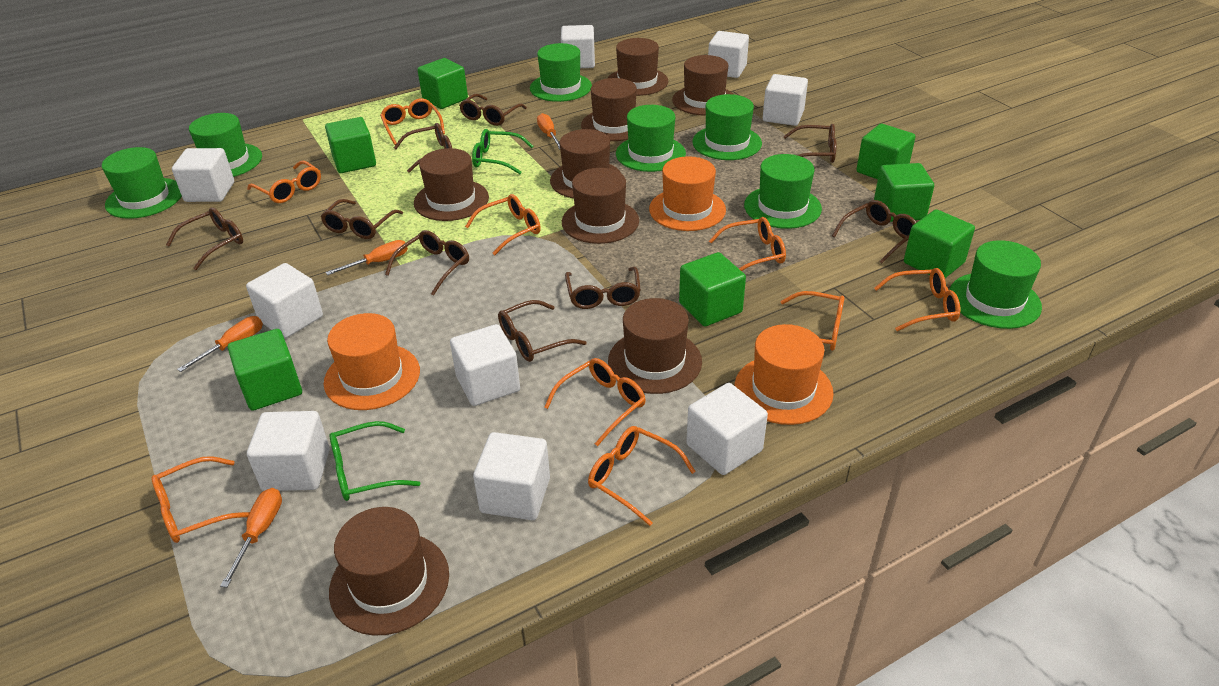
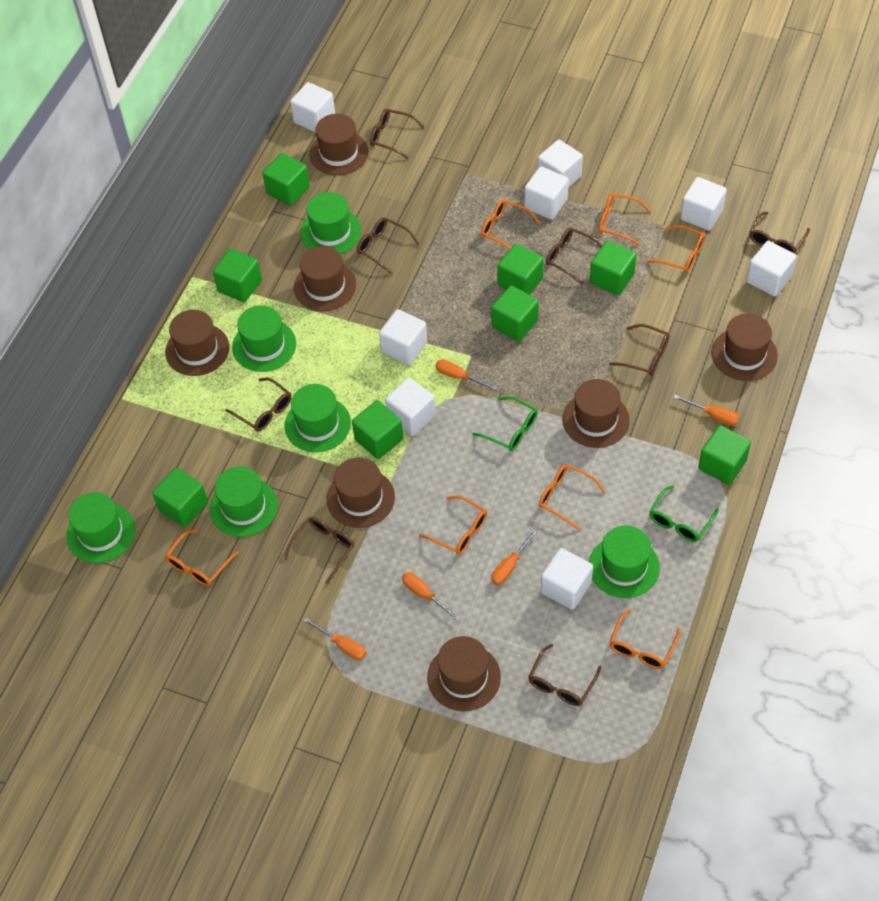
brown glasses: [166,207,243,270] [321,199,403,239] [385,230,469,296] [394,123,452,173] [459,94,527,126] [498,300,587,362] [565,267,641,309] [783,124,837,163] [832,200,917,263] = 9 -> [226,378,291,431] [284,517,354,584] [357,217,419,275] [370,109,424,159] [528,644,602,706] [546,227,602,285] [609,324,670,376] [749,212,810,254] = 8
brown hat: [329,507,449,636] [414,148,489,221] [550,129,622,199] [562,168,639,244] [581,78,637,141] [607,38,668,96] [608,298,702,394] [672,55,734,116] = 8 -> [165,310,229,376] [294,246,356,311] [309,114,368,175] [327,457,395,528] [427,636,501,711] [563,379,630,448] [712,313,778,381] = 7
green cube: [228,329,302,411] [325,117,376,173] [417,58,468,109] [679,252,746,327] [856,124,916,179] [874,163,934,222] [904,209,975,278] = 7 -> [152,468,208,527] [213,248,262,302] [262,153,310,206] [352,400,403,459] [491,285,539,342] [497,244,544,295] [590,241,636,295] [698,425,751,485] = 8
green hat: [102,147,182,219] [189,113,262,177] [530,43,592,102] [616,105,686,172] [692,94,762,160] [744,154,822,229] [949,240,1042,329] = 7 -> [66,492,135,563] [210,466,278,537] [232,305,296,372] [284,384,351,452] [300,192,362,254] [589,526,660,598] = 6
orange glasses: [151,456,250,543] [247,161,321,203] [380,98,445,145] [465,194,541,255] [544,358,646,446] [588,426,696,526] [709,217,786,271] [780,291,845,351] [874,268,960,331] = 9 -> [165,528,239,586] [419,496,487,555] [481,199,540,249] [539,464,606,531] [599,193,651,245] [609,609,680,669] [647,225,705,273] = 7
orange hat: [324,313,420,410] [649,156,726,231] [734,324,833,425] = 3 -> none = 0
orange screwdriver: [177,316,263,372] [220,488,282,588] [326,240,408,275] [537,113,560,150] = 4 -> [304,618,367,660] [402,572,459,621] [435,359,497,390] [491,530,538,585] [674,395,740,426] = 5
white cube: [172,148,234,202] [246,263,323,338] [247,411,330,491] [450,324,520,406] [473,432,550,520] [561,25,595,68] [686,383,768,475] [708,31,749,78] [763,74,808,126] = 9 -> [290,82,335,133] [379,309,427,365] [385,378,436,436] [524,166,569,220] [538,140,583,188] [541,548,593,610] [681,177,727,230] [747,241,797,296] = 8

